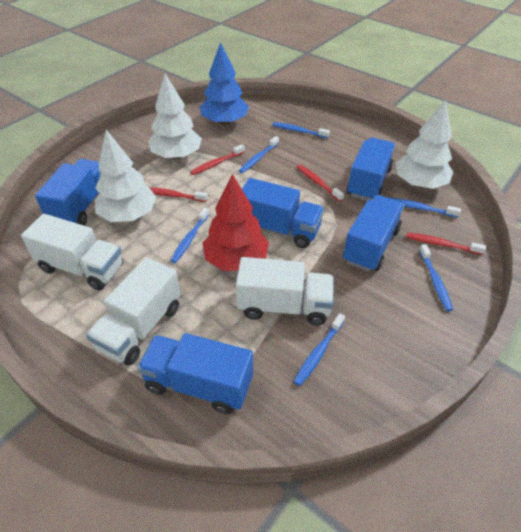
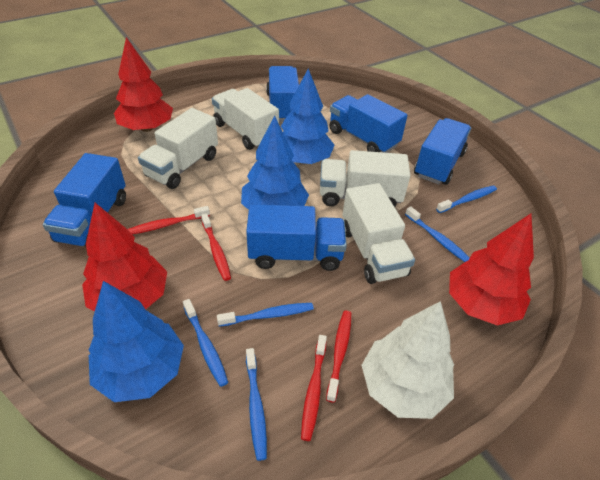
blue toothbrush: [170,208,209,263] [239,136,279,173] [272,122,330,138] [294,313,345,386] [390,198,461,218] [419,244,453,311] = 6 -> [183,299,228,387] [217,303,314,327] [246,348,267,461] [405,206,470,262] [436,185,497,213] = 5
blue tree: [200,42,249,125] = 1 -> [89,281,184,402] [241,115,309,210] [281,69,335,164] = 3
red tree: [202,174,269,271] = 1 -> [82,203,167,311] [114,37,173,132] [449,213,534,326] = 3
white tree: [95,130,156,222] [148,74,202,159] [395,100,453,189] = 3 -> [362,301,454,419] = 1
white truck: [21,214,123,290] [86,257,180,365] [236,257,334,325] = 3 -> [138,108,218,189] [212,88,279,150] [320,150,411,207] [342,183,415,284] = 4

